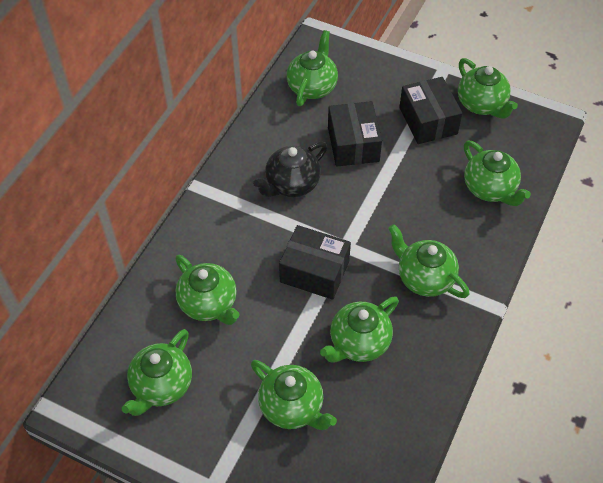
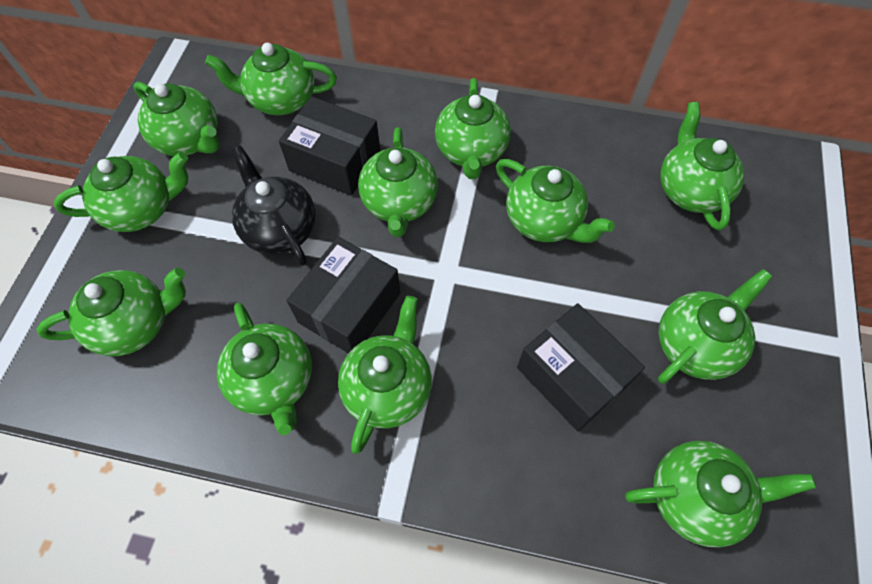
green teapot: [122,329,192,416] [175,255,239,325] [251,360,337,430] [287,30,338,106] [320,296,399,363] [388,224,469,298] [458,58,518,119] [464,141,531,206] = 8 -> [37,268,186,356] [54,152,188,232] [133,82,220,156] [205,43,337,115] [217,303,312,435] [338,296,432,454] [358,127,438,237] [435,78,511,179] [496,159,615,243] [625,441,816,548] [658,269,773,384] [660,102,744,231] = 12

